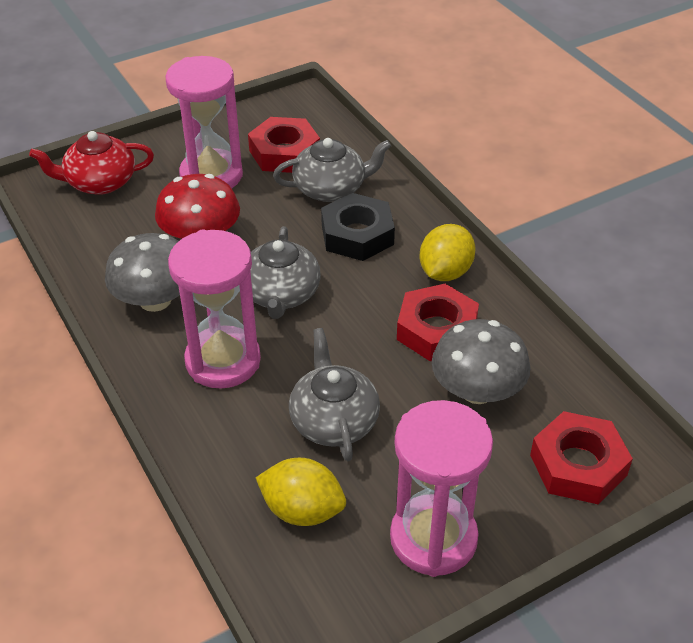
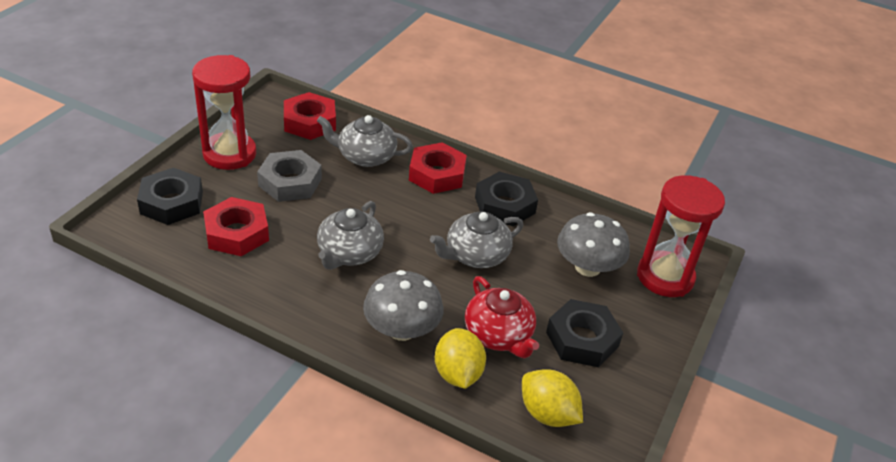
black nut: [321,193,395,261] = 1 -> [137,168,203,225] [475,172,538,226] [546,299,623,367] = 3
grey nut: none = 0 -> [257,150,322,202] = 1
pink hourglass: [166,56,243,188] [168,230,261,389] [390,400,493,577] = 3 -> none = 0
red hourglass: none = 0 -> [192,55,256,170] [637,175,725,297] = 2
red mushroom: [155,174,240,238] = 1 -> none = 0

